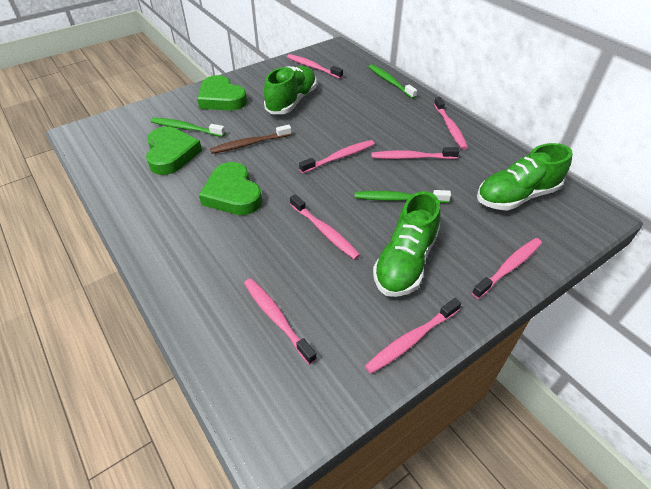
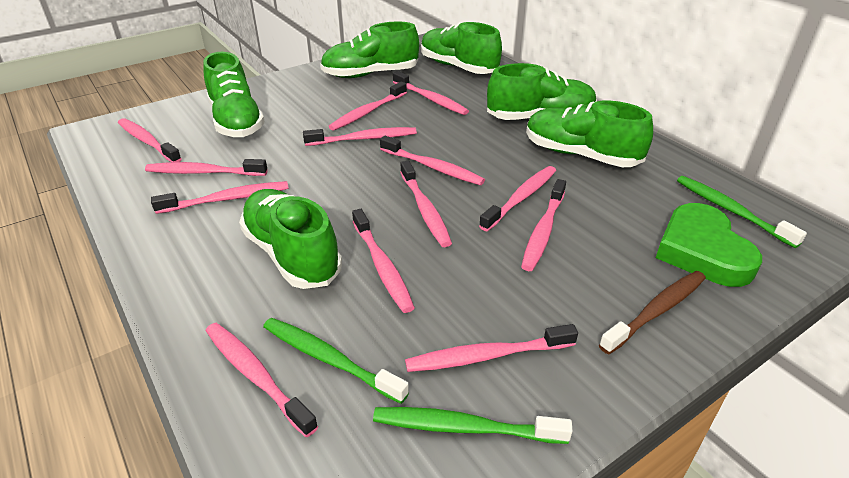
green heart: [146,127,202,175] [197,75,247,111] [199,162,262,215] = 3 -> [656,203,762,287] = 1
green shoe: [264,66,317,114] [373,191,441,297] [477,143,573,211] = 3 -> [203,52,265,137] [239,189,342,289] [320,22,419,78] [421,22,502,74] [487,63,597,120] [526,100,653,167] = 6
pink toothbrush: [244,278,317,364] [287,54,343,79] [290,194,360,260] [299,140,375,173] [365,298,461,374] [371,147,459,159] [434,97,468,150] [472,238,542,299] = 8 -> [118,118,182,162] [145,159,267,176] [151,181,289,214] [206,323,318,437] [303,127,417,146] [328,82,407,131] [352,209,415,313] [380,136,485,185] [393,71,469,115] [400,161,452,247] [405,324,578,372] [479,166,556,231] [521,179,566,271] = 13

